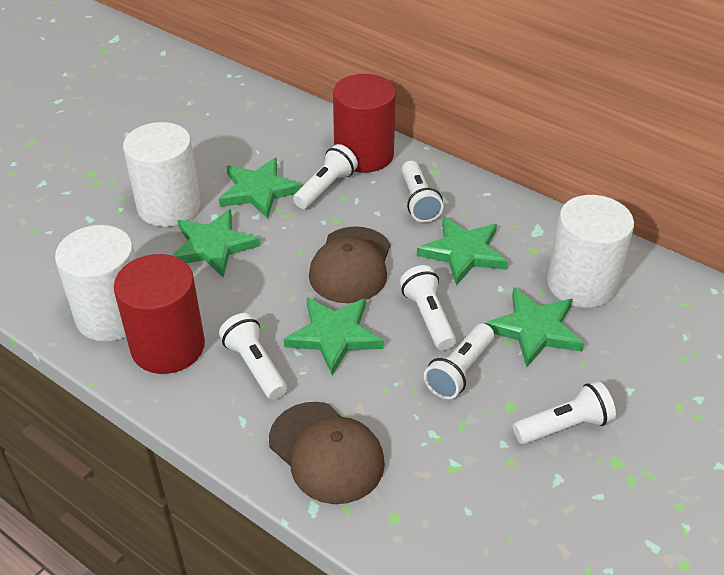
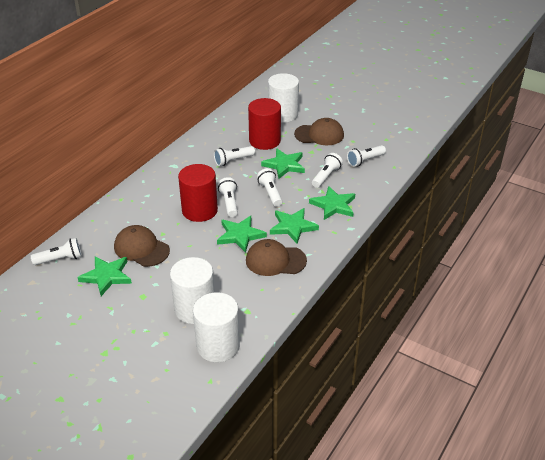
brown cap: [269,402,385,504] [309,226,390,303] = 2 -> [114,225,170,267] [246,239,307,276] [294,118,344,145] = 3

